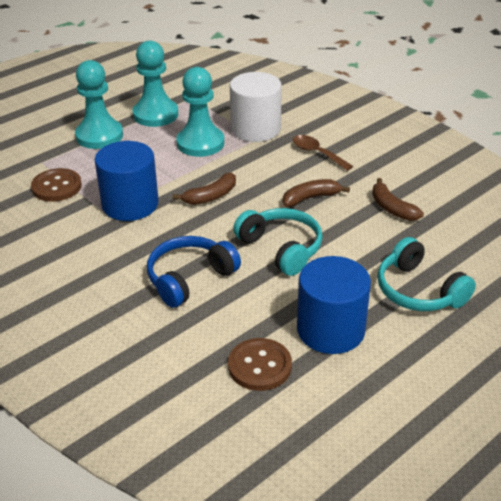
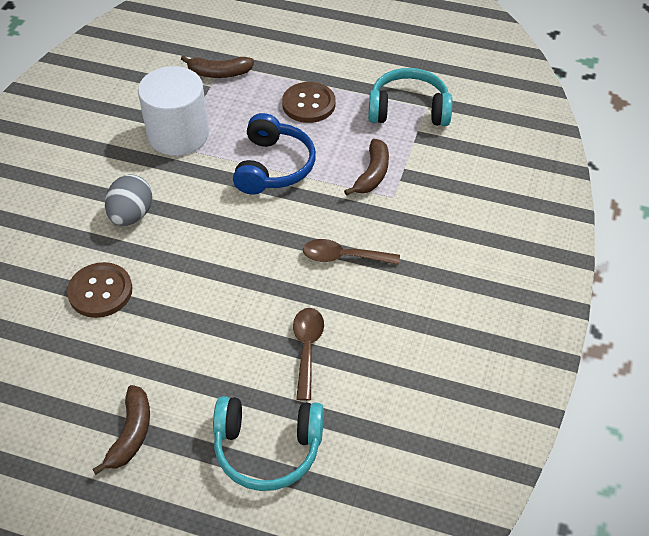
blue cylinder: [95,141,159,221] [297,256,371,354] = 2 -> none = 0
brown spoon: [293,135,353,171] = 1 -> [293,308,324,401] [303,239,400,265] = 2
grey egg: none = 0 -> [105,174,152,226] = 1
turquoise pawn: [75,60,123,149] [133,40,178,127] [176,67,224,157] = 3 -> none = 0

